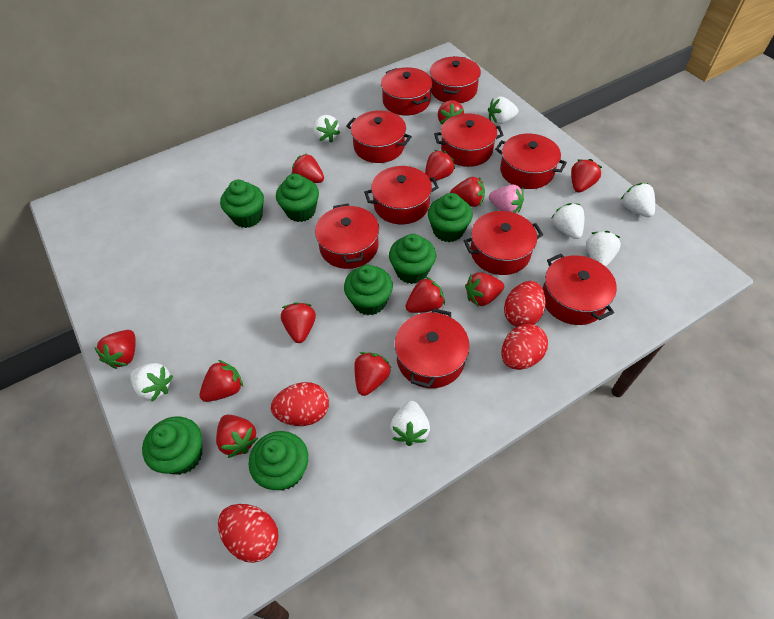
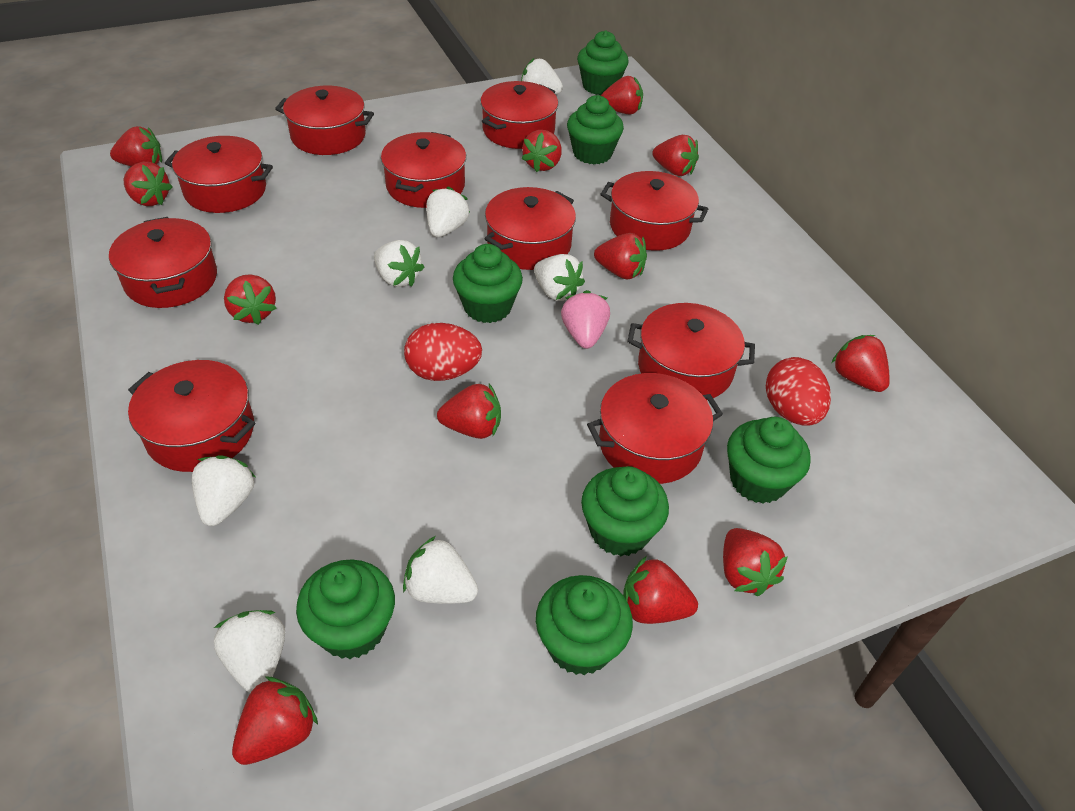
red egg: [218,504,279,563] [271,382,329,426] [501,324,548,370] [504,281,546,327] = 4 -> [404,323,482,381] [766,357,831,425] = 2

